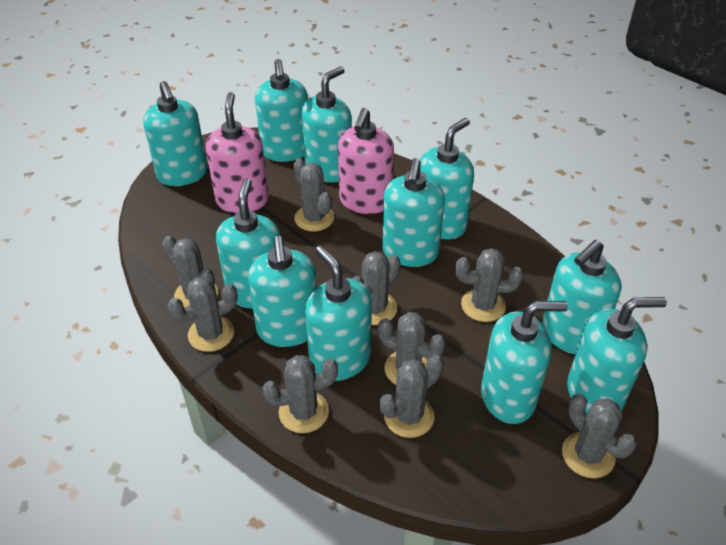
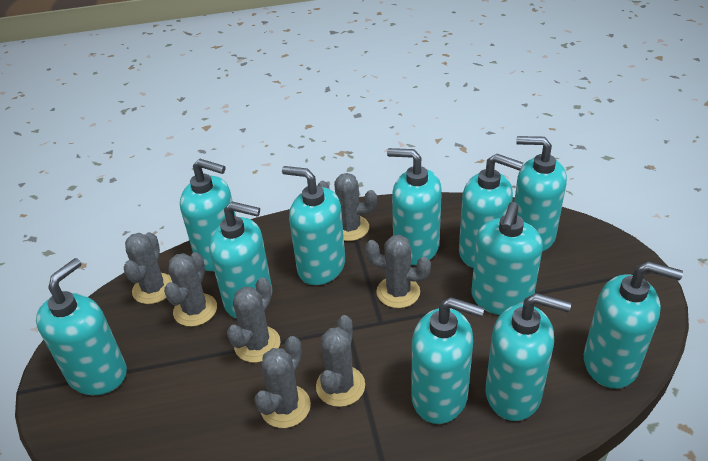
grey cactus: [162,236,218,307] [168,277,238,352] [263,355,338,433] [293,159,334,232] [352,251,400,325] [378,312,445,385] [380,354,443,438] [456,248,523,322] [562,394,637,478] = 9 -> [124,232,172,304] [164,252,217,327] [227,277,280,363] [254,336,311,428] [316,315,365,407] [317,173,377,241] [365,235,431,308] = 7
pink soap dispenser: [206,92,269,213] [338,108,394,214] = 2 -> none = 0

